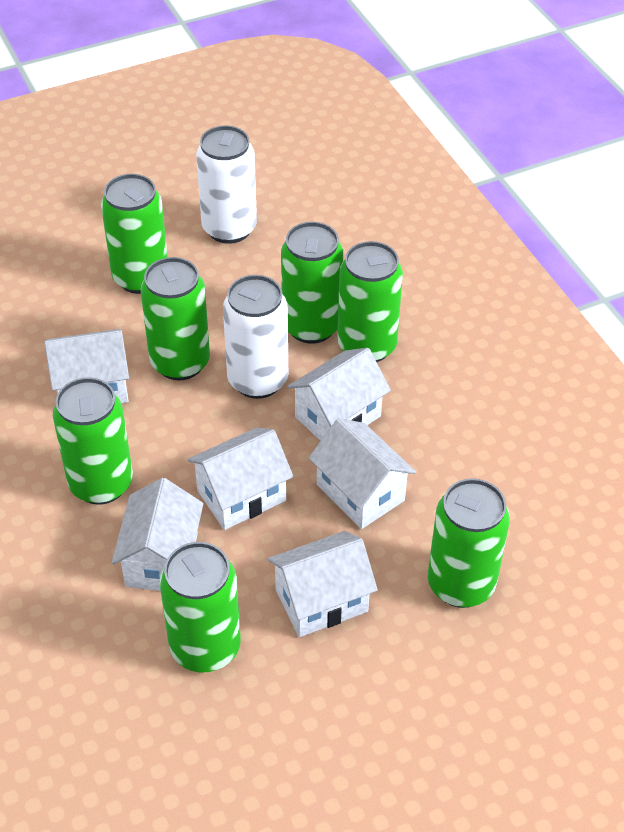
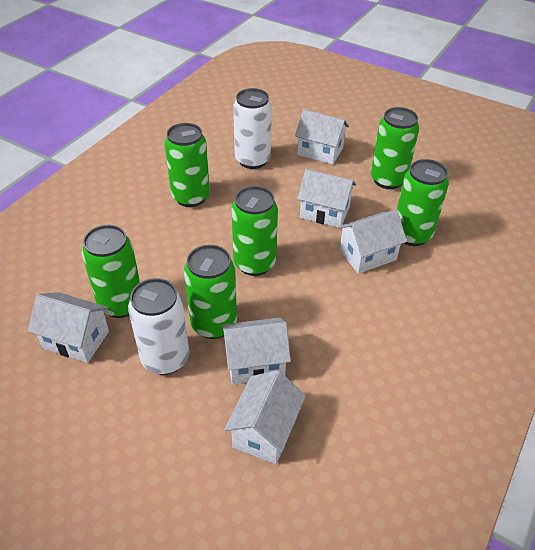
green can: [53,377,133,505] [101,174,168,294] [141,257,210,380] [160,542,241,672] [281,222,343,343] [337,241,403,362] [428,478,510,608] = 7 -> [82,225,140,318] [165,123,210,207] [184,245,237,339] [231,186,278,276] [371,107,419,189] [397,159,449,246] = 6

